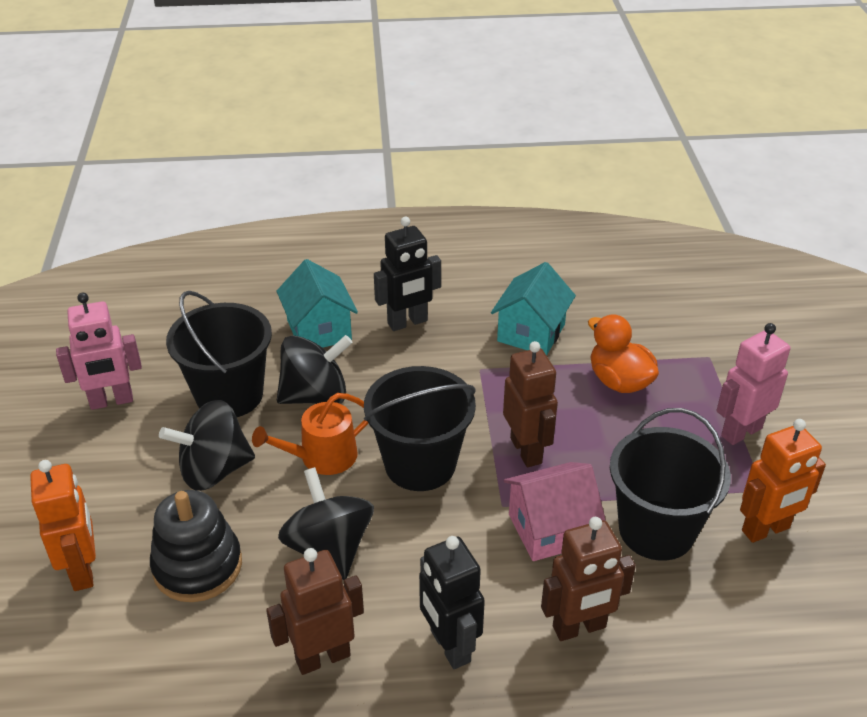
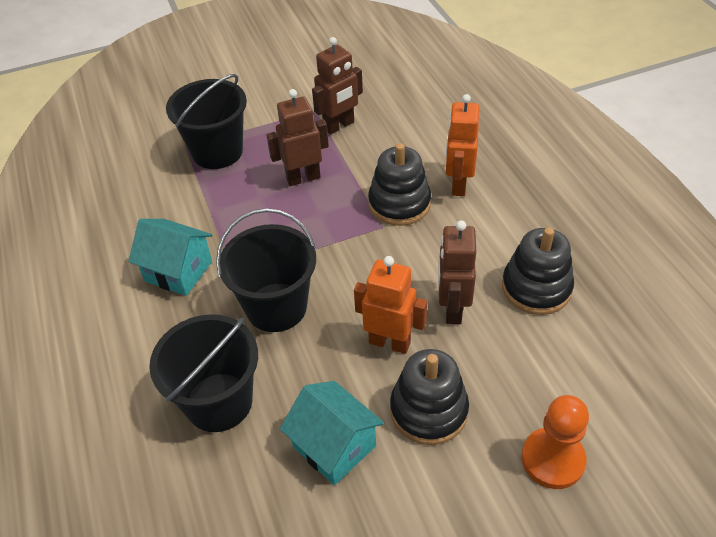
black robot: [374,217,441,331] [419,536,485,669] = 2 -> none = 0
black spinning top: [159,400,255,491] [277,335,353,404] [278,467,374,580] = 3 -> none = 0
black stacking toy: [150,490,242,602] = 1 -> [368,143,431,226] [390,349,469,445] [502,227,574,315] = 3
orange duck: [588,314,659,393] = 1 -> none = 0
orange pawn: none = 0 -> [521,395,589,489] = 1
orange watering can: [252,393,368,475] = 1 -> none = 0
pink house: [504,462,606,561] = 1 -> none = 0
pink robot: [56,293,142,410] [716,323,790,445] = 2 -> none = 0

